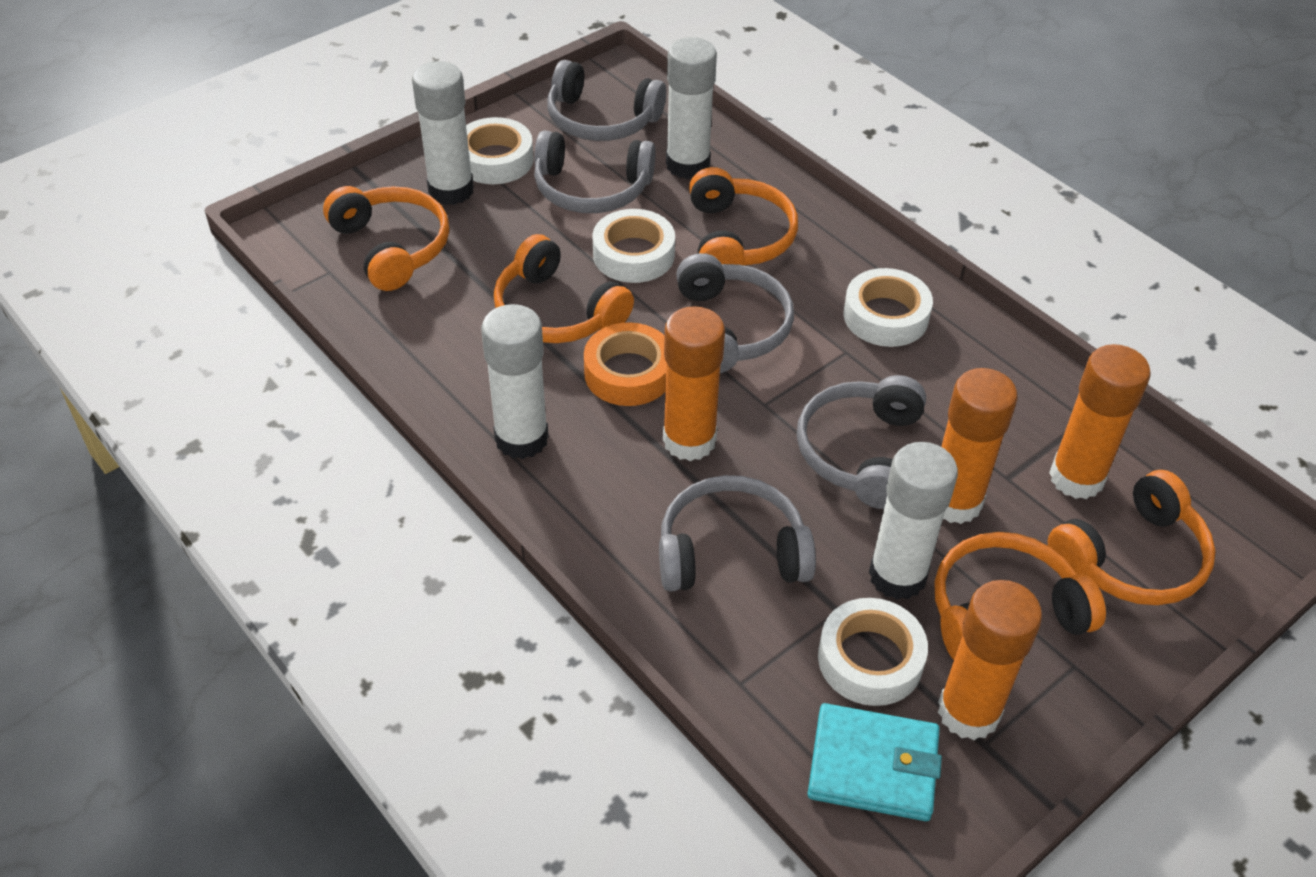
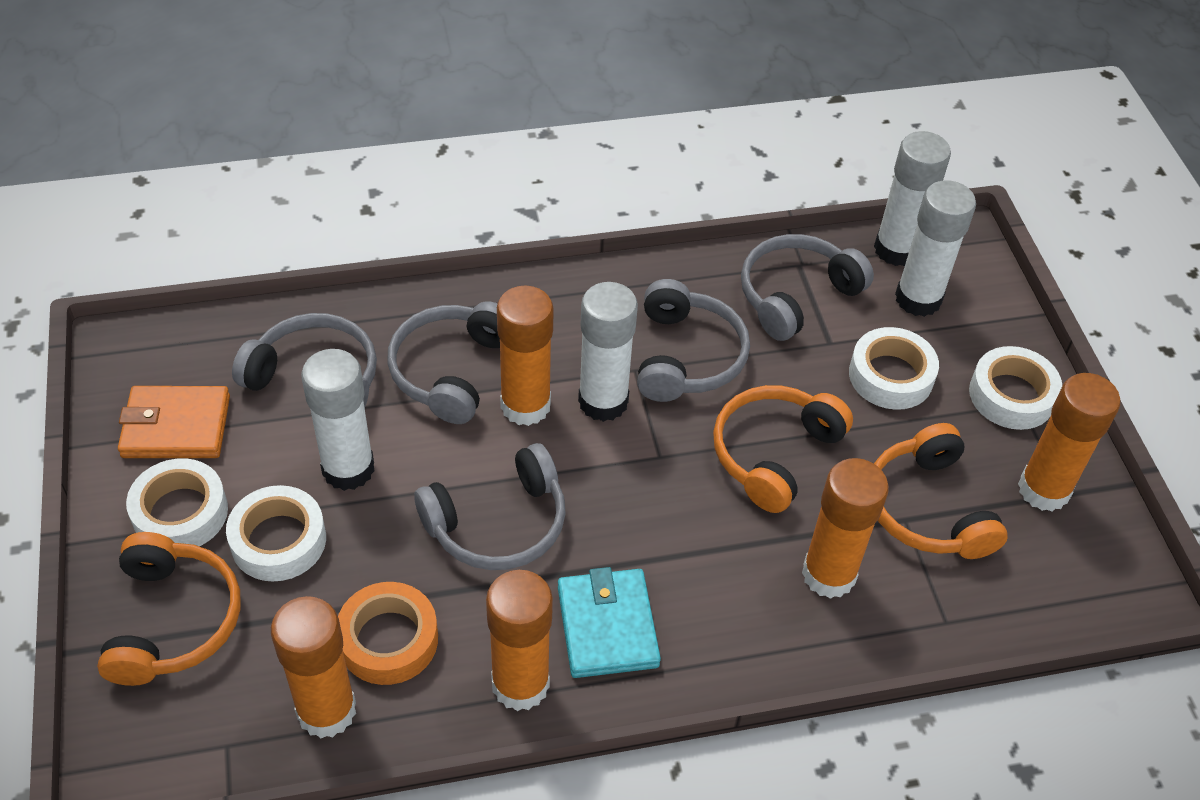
orange glue stick: [663,306,725,461] [938,580,1042,740] [941,368,1018,524] [1049,344,1151,499] = 4 -> [271,596,356,738] [486,570,553,711] [497,286,554,426] [802,458,889,599] [1018,373,1120,511] = 5
orange headphones: [323,186,449,291] [494,234,634,343] [689,167,798,265] [935,532,1106,660] [1048,470,1216,605] = 5 -> [97,532,241,686] [713,385,853,513] [874,423,1008,559] = 3
orange wallet: none = 0 -> [118,386,230,458] = 1

